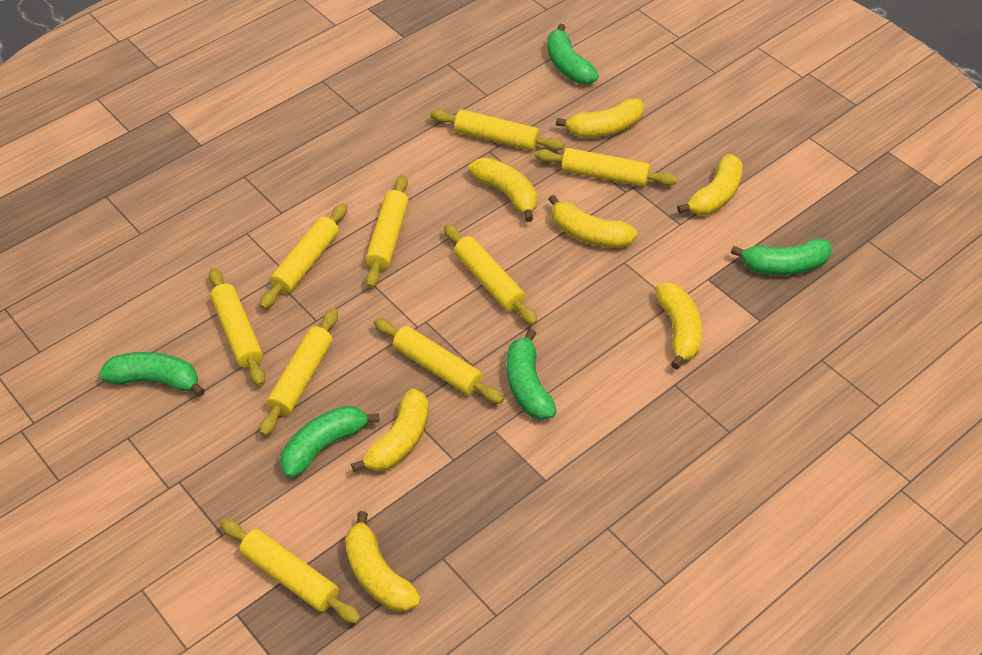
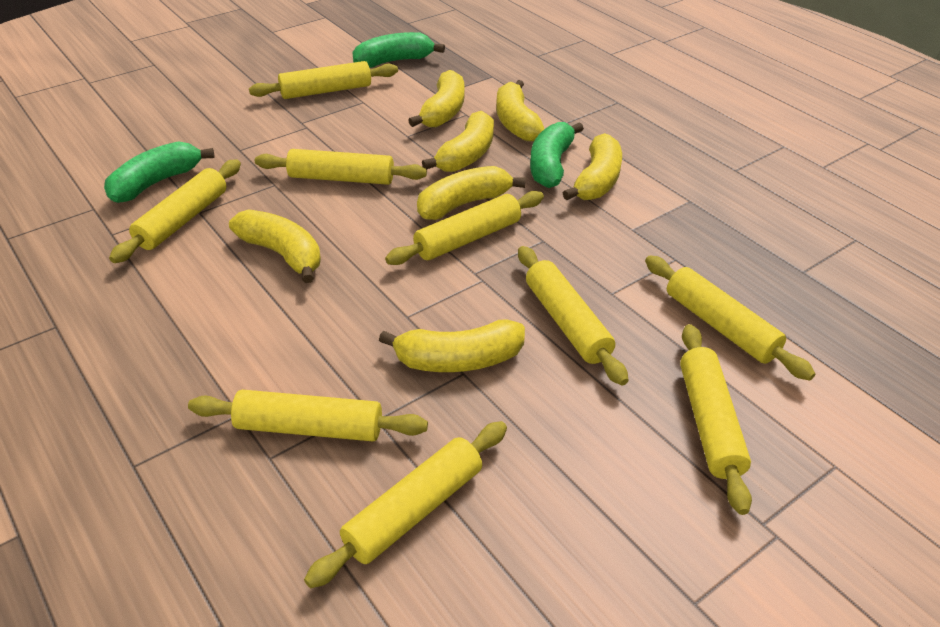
green banana: [99,352,205,397] [281,406,379,478] [507,329,556,420] [547,24,599,84] [731,238,832,275] = 5 -> [104,141,214,203] [352,32,445,68] [530,122,584,188] = 3

